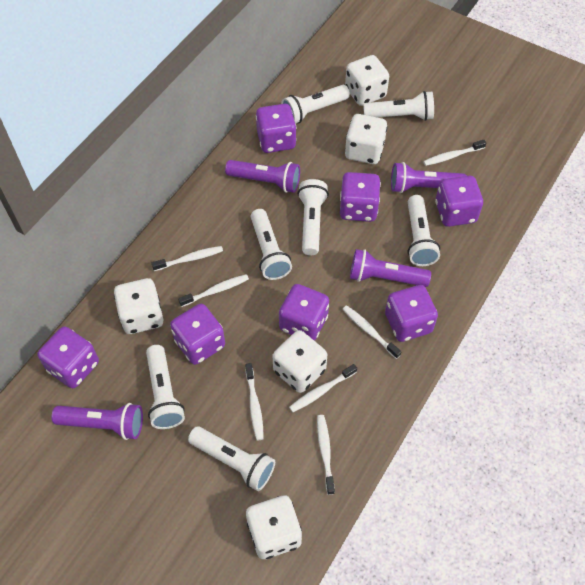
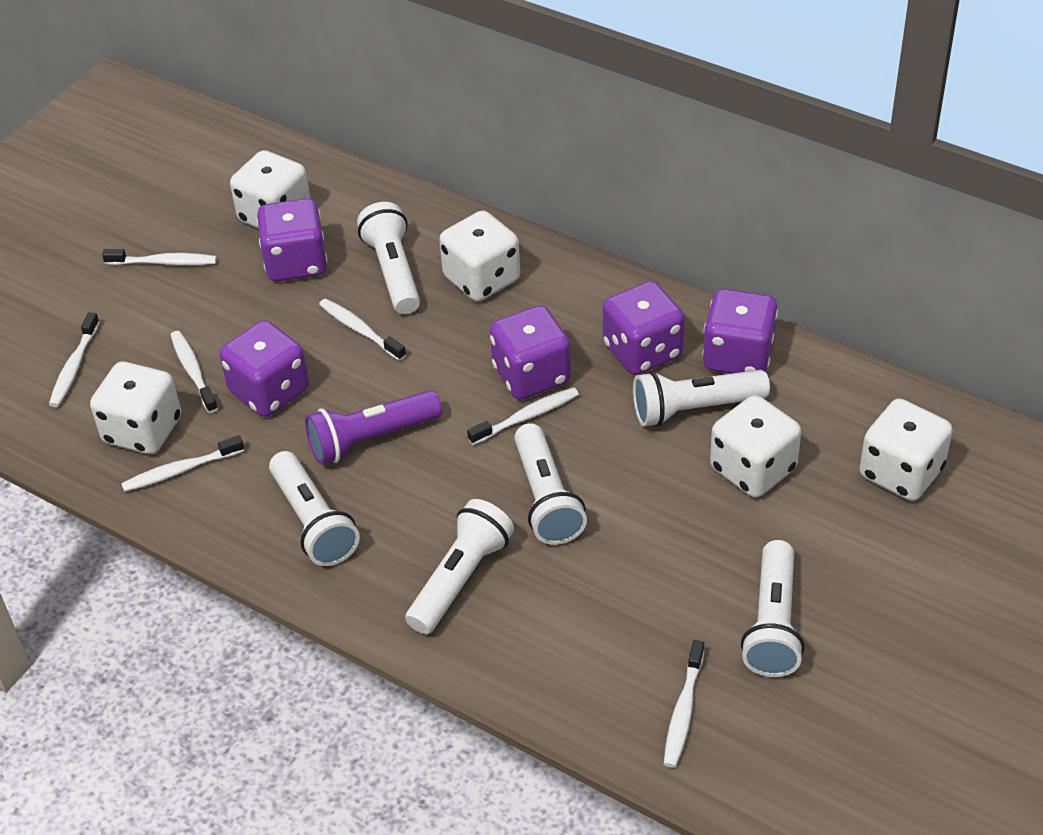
purple dice: [37,326,99,388] [170,304,225,365] [256,104,296,153] [279,284,329,341] [340,172,381,222] [385,285,438,342] [435,176,483,227] = 7 -> [220,320,309,417] [257,198,328,282] [490,305,571,400] [603,281,685,375] [702,289,778,374] = 5
purple flashlight: [52,403,143,440] [225,160,300,193] [350,249,431,287] [391,162,467,193] = 4 -> [305,390,442,465] = 1
white flashlight: [146,345,185,429] [188,427,275,491] [251,209,292,280] [281,85,350,124] [297,179,329,255] [363,91,434,121] [408,195,440,266] = 7 -> [269,451,360,566] [357,202,420,314] [405,499,514,634] [514,423,587,545] [633,370,770,427] [741,540,805,677] = 6

